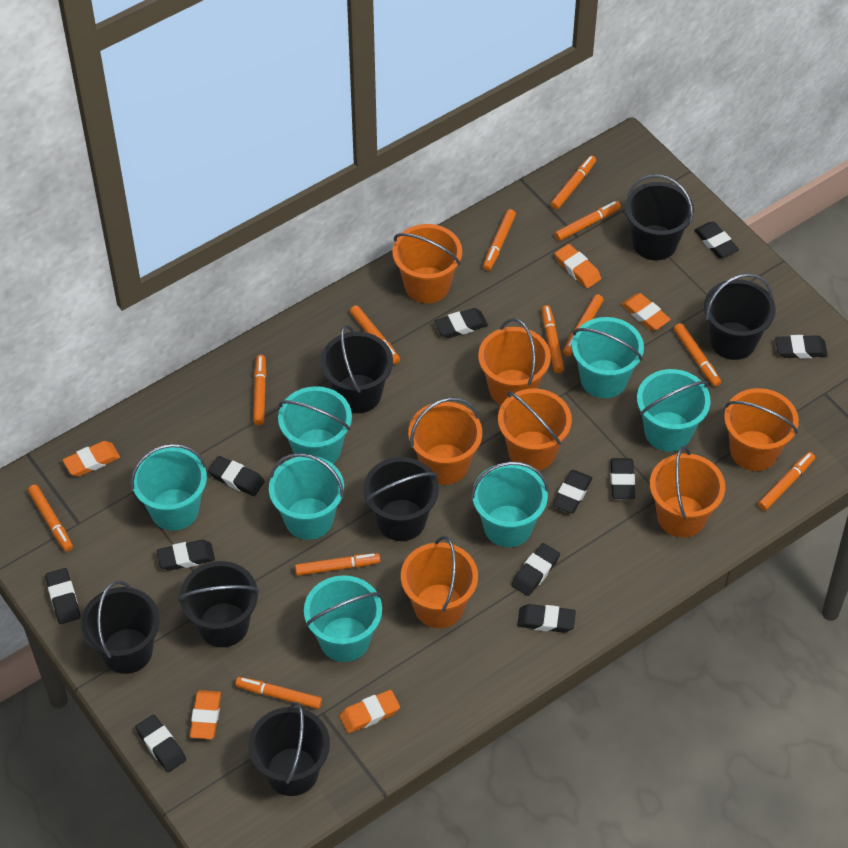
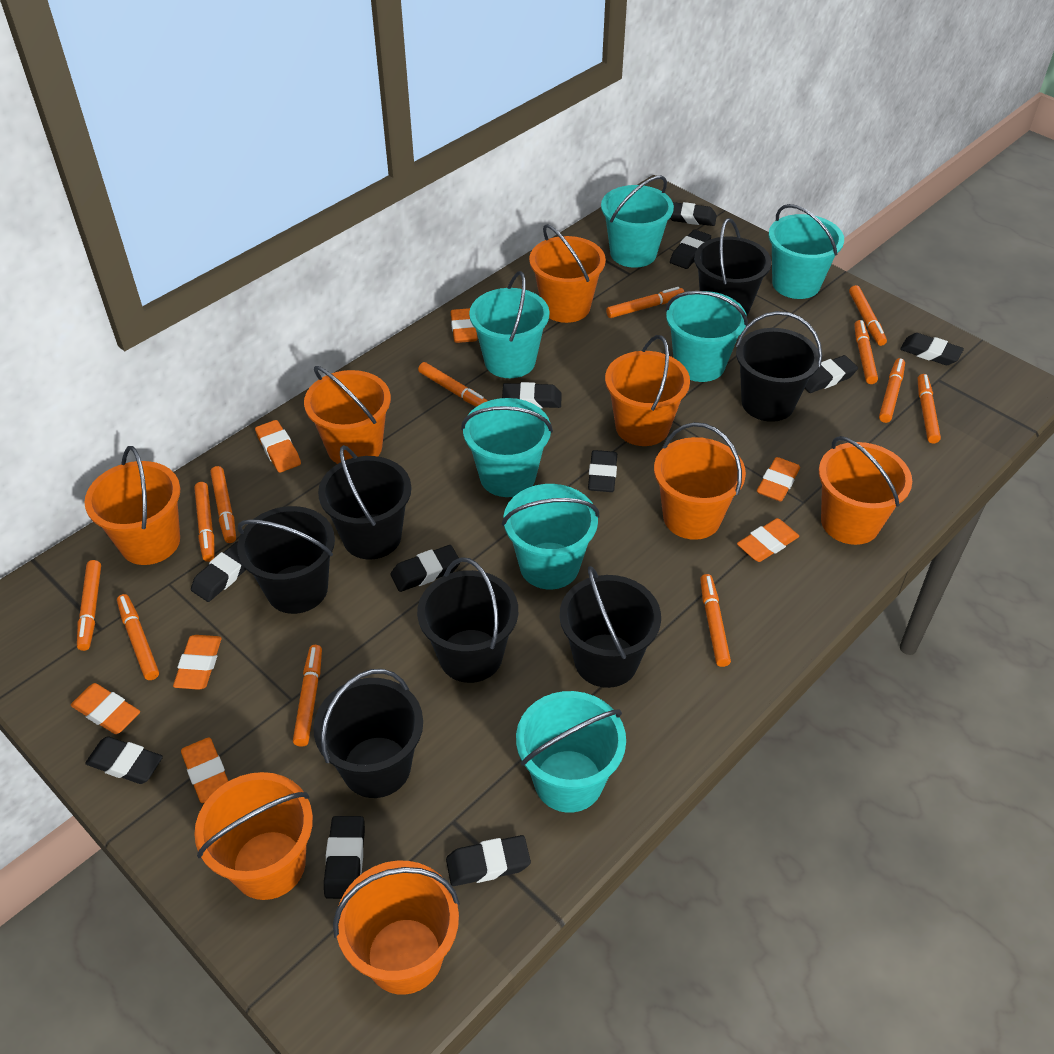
orange bucket: [392,224,462,303] [401,536,478,628] [408,397,482,485] [478,318,551,405] [498,389,572,471] [650,446,725,538] [724,388,799,471] = 7 -> [84,446,180,565] [194,772,313,900] [304,366,391,464] [333,861,460,995] [529,224,606,323] [605,335,690,446] [654,422,746,540] [819,436,912,545] = 8
orange eraser: [63,441,120,476] [190,690,221,739] [339,690,400,734] [555,244,601,288] [621,293,671,331] = 5 -> [71,683,140,734] [173,635,222,690] [181,737,228,803] [255,420,301,473] [451,308,477,343] [737,518,799,562] [757,457,800,501] = 7

